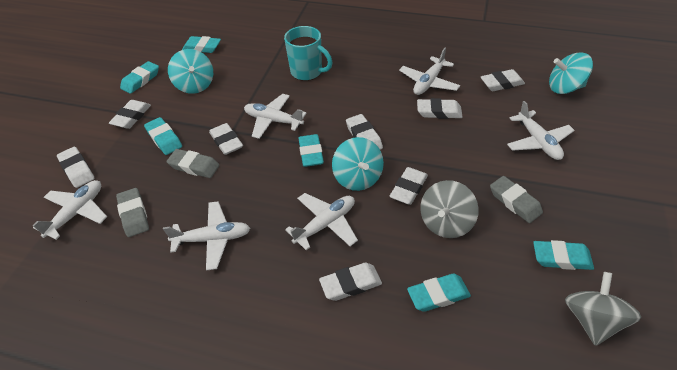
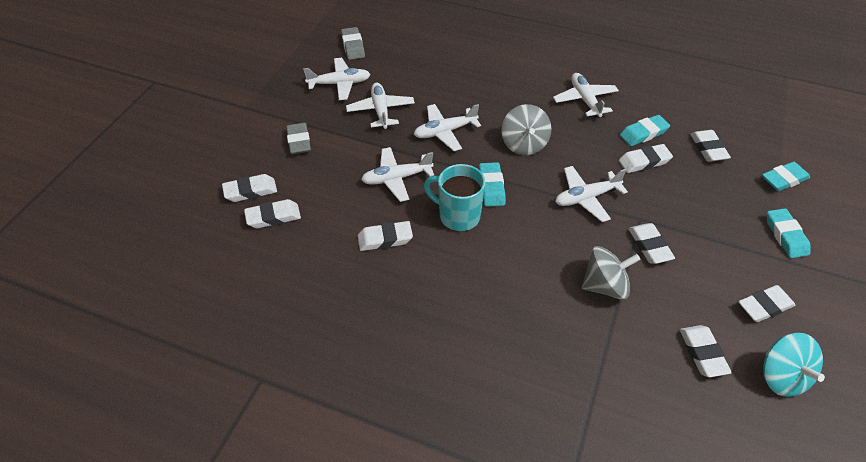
grey eraser: [116,188,149,237] [167,149,219,178] [490,176,543,223] = 3 -> [286,123,311,154] [341,27,365,60] = 2
turquoise eraser: [120,61,159,94] [144,117,182,155] [182,36,221,53] [298,134,324,167] [407,274,471,312] [533,240,594,270] = 6 -> [479,162,506,207] [620,115,670,146] [762,162,810,191] [767,208,810,258] = 4
turquoise spinning top: [168,49,213,94] [332,137,384,191] [549,53,593,94] = 3 -> [763,333,825,397] = 1

